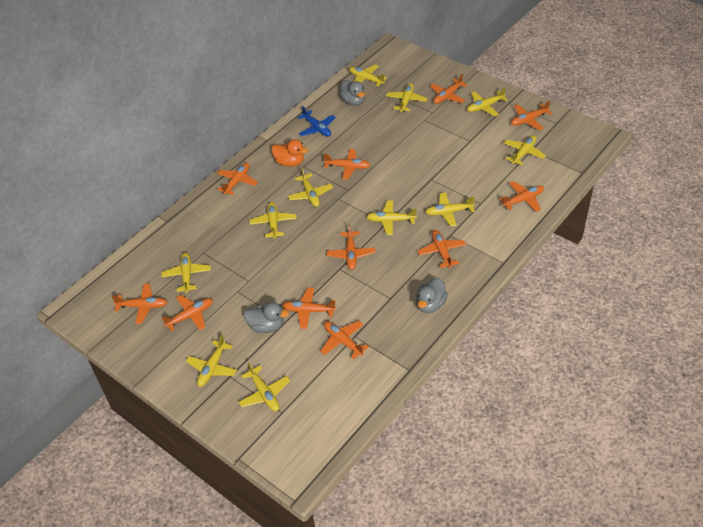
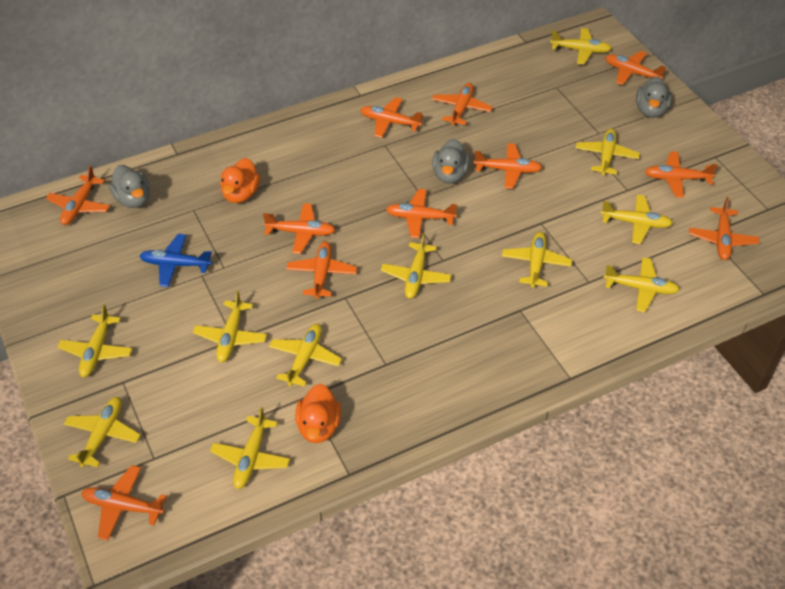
orange duck: [271,139,308,167] = 1 -> [220,158,260,203] [295,384,341,443] = 2

